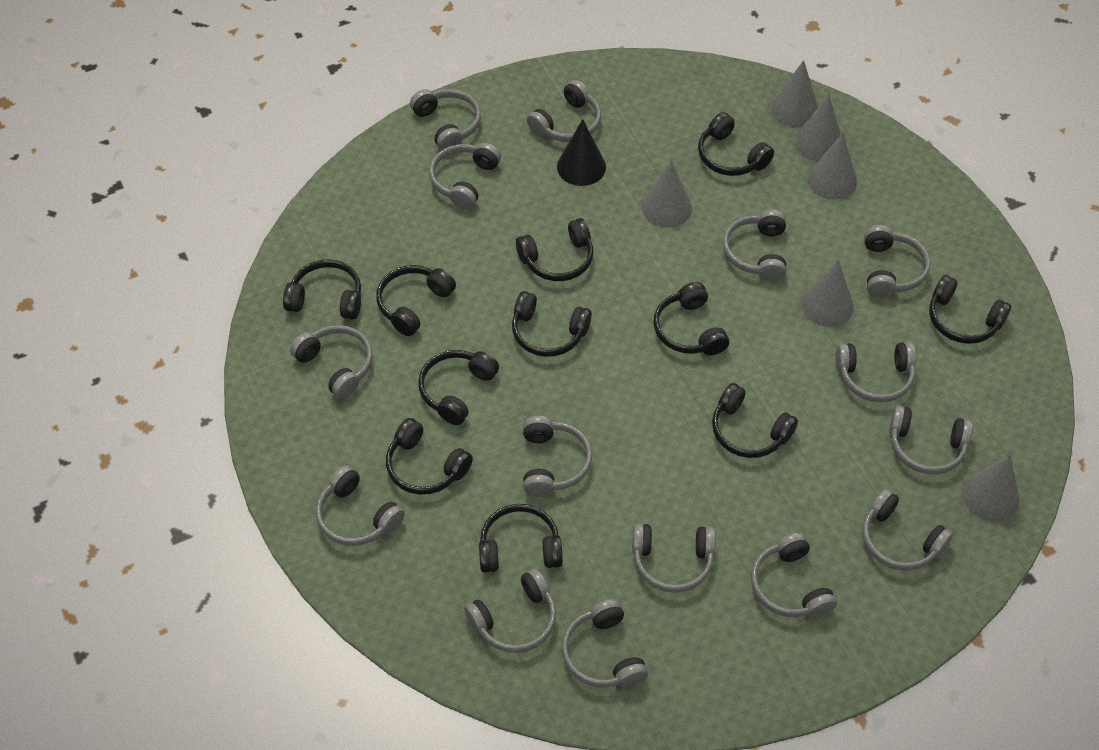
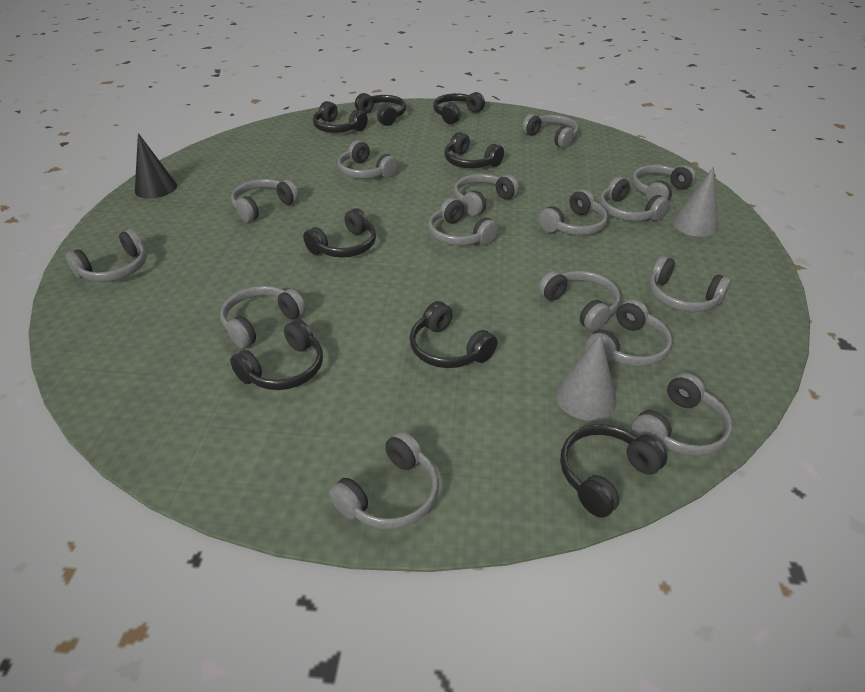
black headphones: [283,259,361,320] [376,265,456,336] [386,418,473,495] [418,350,499,425] [479,504,563,573] [512,291,592,357] [516,218,593,281] [653,282,729,356] [698,112,774,176] [712,383,798,458] [929,275,1011,344] = 11 -> [230,319,323,390] [303,208,376,257] [313,101,368,133] [355,93,406,126] [410,301,497,368] [433,92,485,124] [445,132,504,168] [560,424,667,518] = 8
grey cone: [642,160,692,228] [771,60,818,127] [795,95,841,161] [801,260,854,327] [808,133,857,200] [962,455,1020,521] = 6 -> [555,333,617,421] [672,167,718,237] = 2

